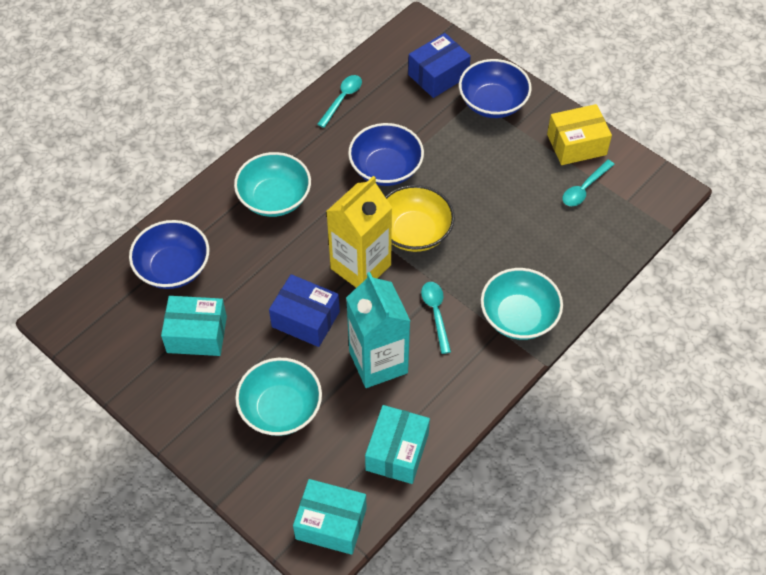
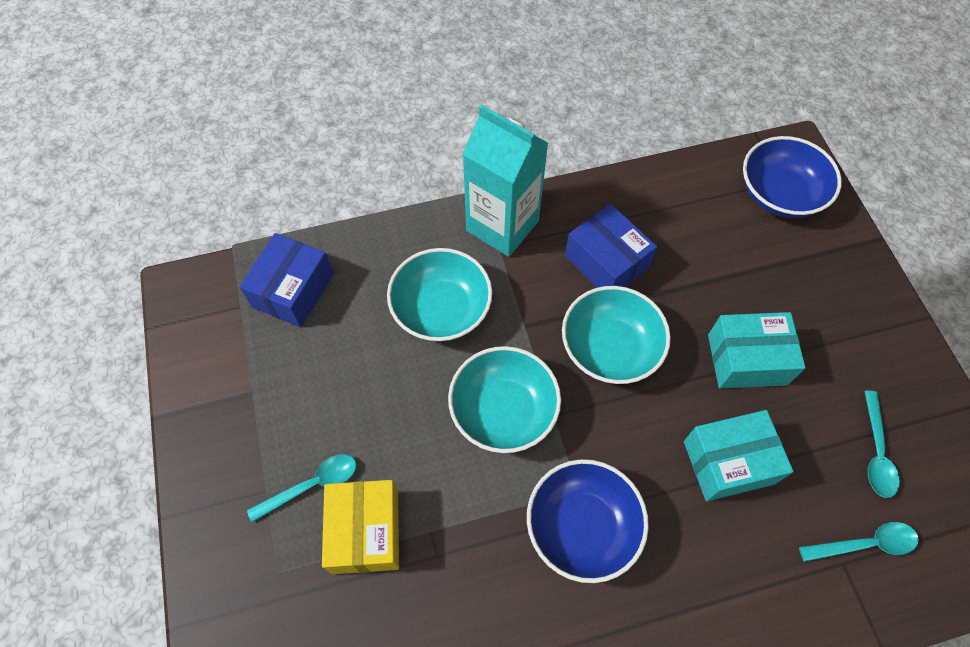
blue bowl: [129,220,209,289] [348,123,424,186] [459,59,532,118] = 3 -> [527,459,649,583] [743,136,842,218] = 2
turquoise box: [161,296,227,356] [293,479,367,555] [365,405,430,484] = 3 -> [684,410,793,501] [708,312,805,388] = 2
yellow bowl: [385,185,455,252] = 1 -> none = 0
yellow carton: [326,176,392,288] = 1 -> none = 0

